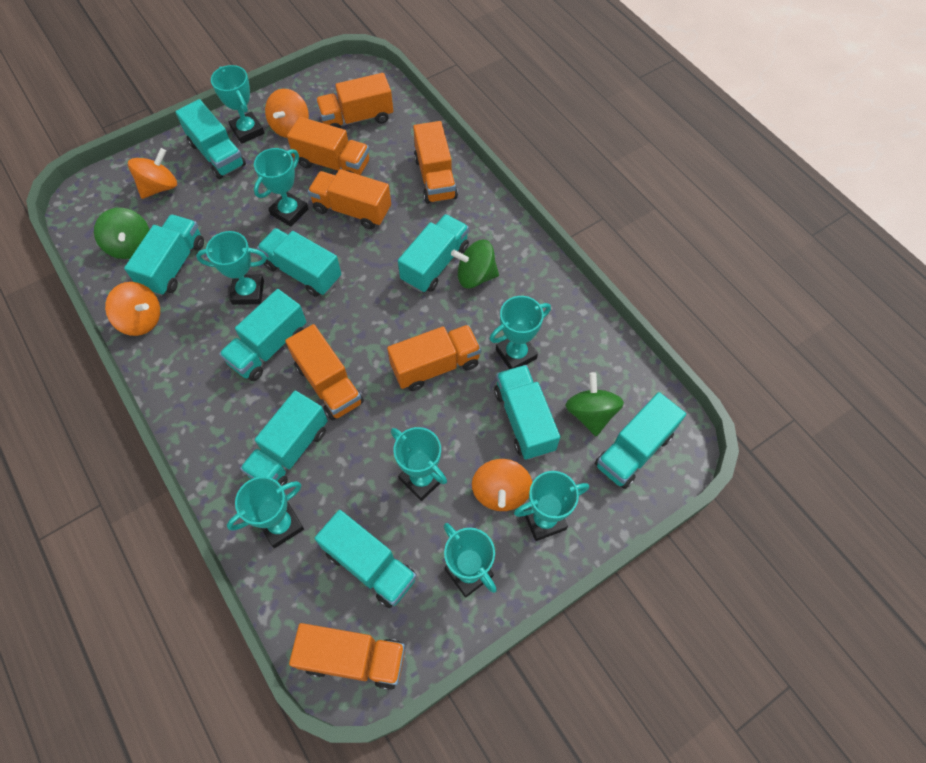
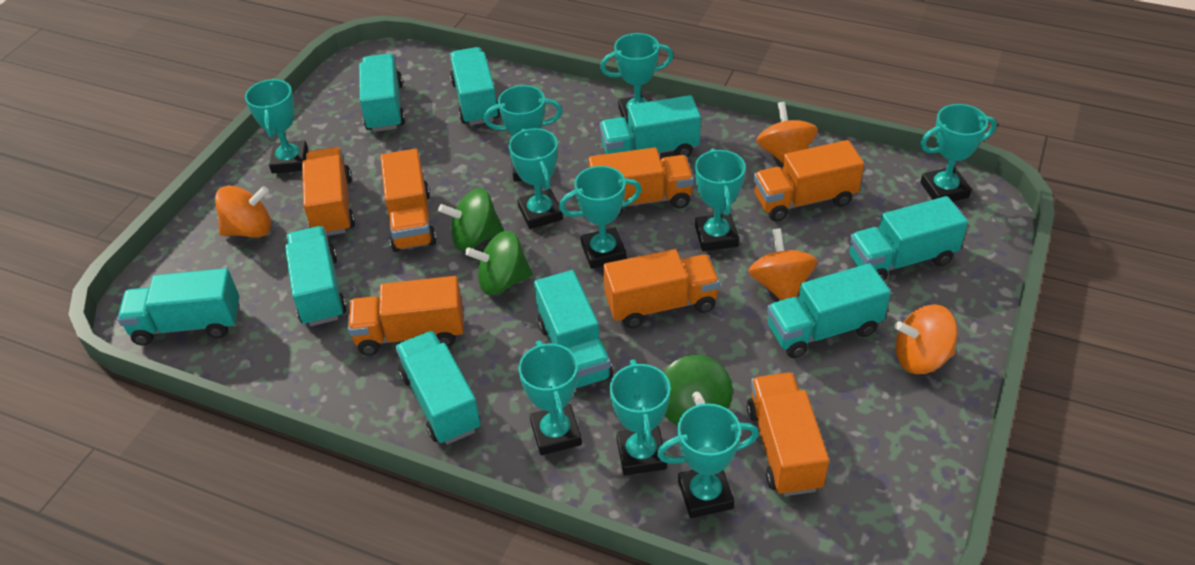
turquoise trophy: [196,231,267,305] [211,65,265,144] [227,476,304,548] [254,148,308,227] [391,427,447,501] [443,523,497,598] [489,296,551,369] [514,471,589,541] = 8 -> [245,79,308,173] [484,85,562,182] [509,128,563,229] [518,340,582,455] [559,166,642,269] [600,33,674,123] [610,359,671,475] [657,403,759,518] [695,149,746,251] [920,104,997,202] = 10

